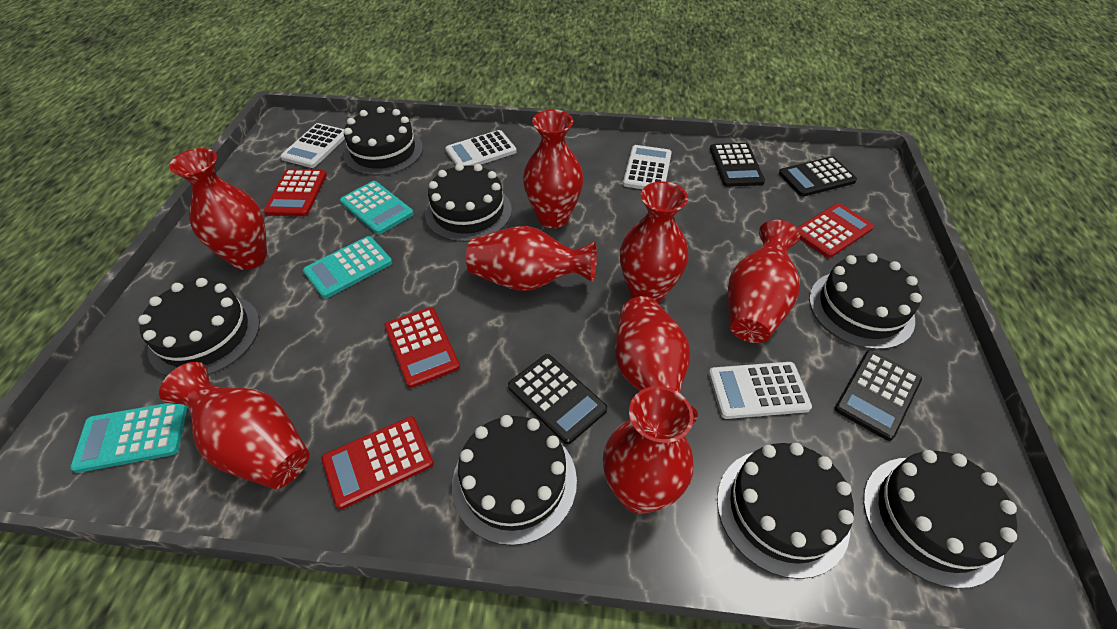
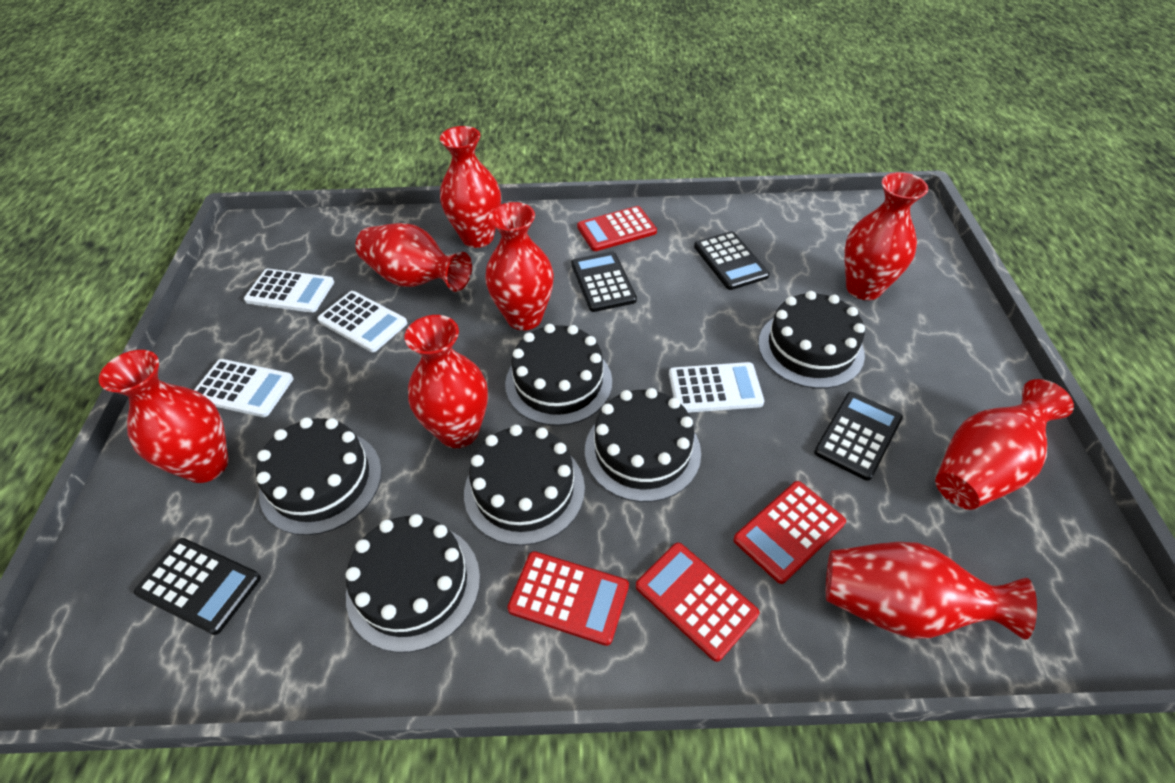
black cake: [138,278,260,376] [344,106,423,176] [425,163,512,242] [452,415,577,546] [717,443,854,579] [809,254,922,350] [863,450,1017,589] = 7 -> [256,417,382,535] [346,514,480,653] [464,425,585,546] [505,324,612,426] [585,388,701,502] [758,291,865,389] = 6
turquoise calculator: [70,403,188,473] [303,236,392,299] [340,181,414,234] = 3 -> none = 0

